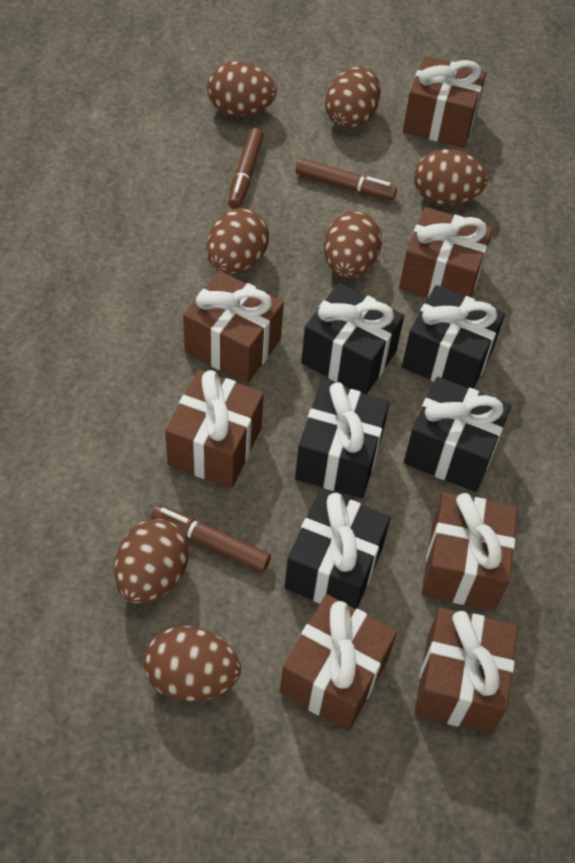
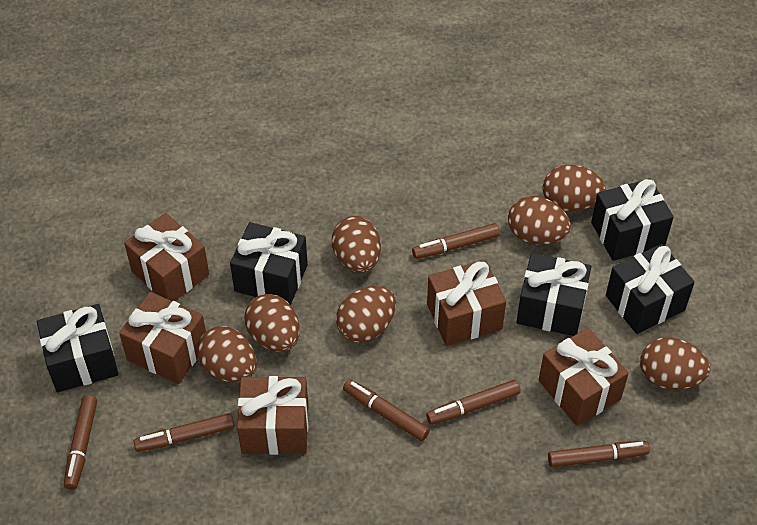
brown gift: [165,370,264,488] [183,271,284,384] [280,594,397,731] [399,207,493,298] [403,56,486,148] [414,607,518,733] [422,492,518,610] = 7 -> [119,292,206,384] [124,213,209,301] [237,376,308,455] [427,260,506,346] [539,328,629,426] = 5
brown marker: [151,505,271,572] [228,128,264,209] [296,158,397,200] = 3 -> [64,395,97,490] [133,413,234,452] [343,379,430,441] [412,223,500,259] [426,380,520,425] [548,441,650,468] = 6

